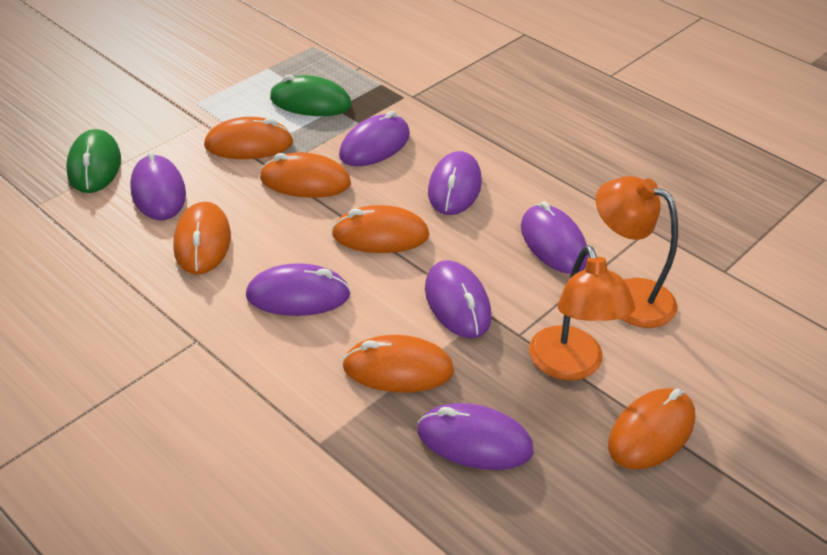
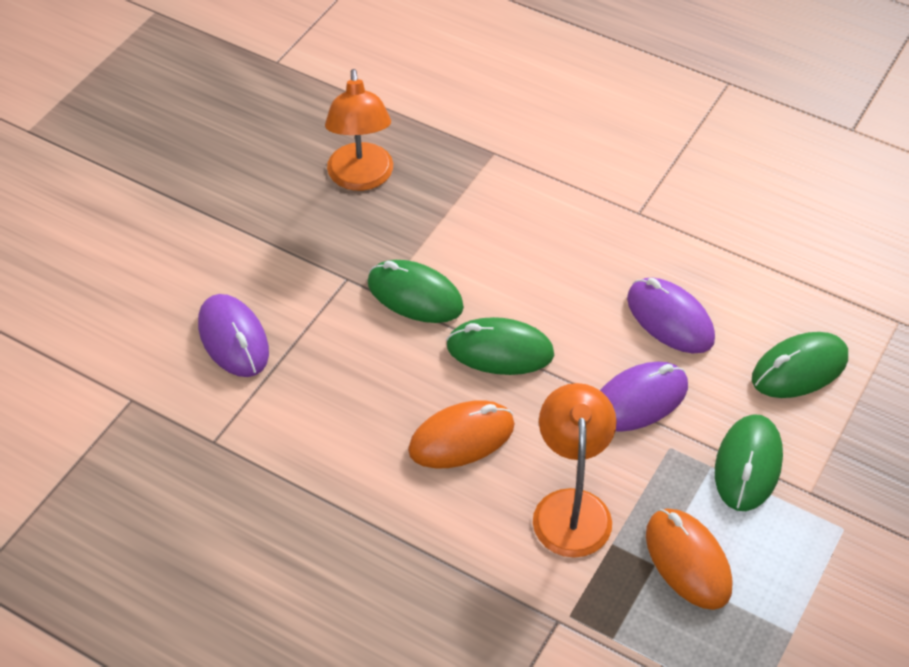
green mouse: [66,129,121,193] [270,75,352,116] = 2 -> [368,260,464,323] [446,317,554,375] [715,414,783,511] [752,332,848,398] = 4
orange mouse: [173,202,231,275] [204,117,294,159] [260,152,351,198] [331,205,429,253] [342,335,454,392] [608,388,695,470] = 6 -> [408,400,515,468] [646,509,732,610] = 2
purple mouse: [130,151,186,220] [246,263,351,316] [339,111,410,166] [417,403,534,470] [425,260,491,338] [428,151,482,215] [521,201,588,274] = 7 -> [198,294,269,377] [600,361,688,432] [627,278,715,353] = 3

